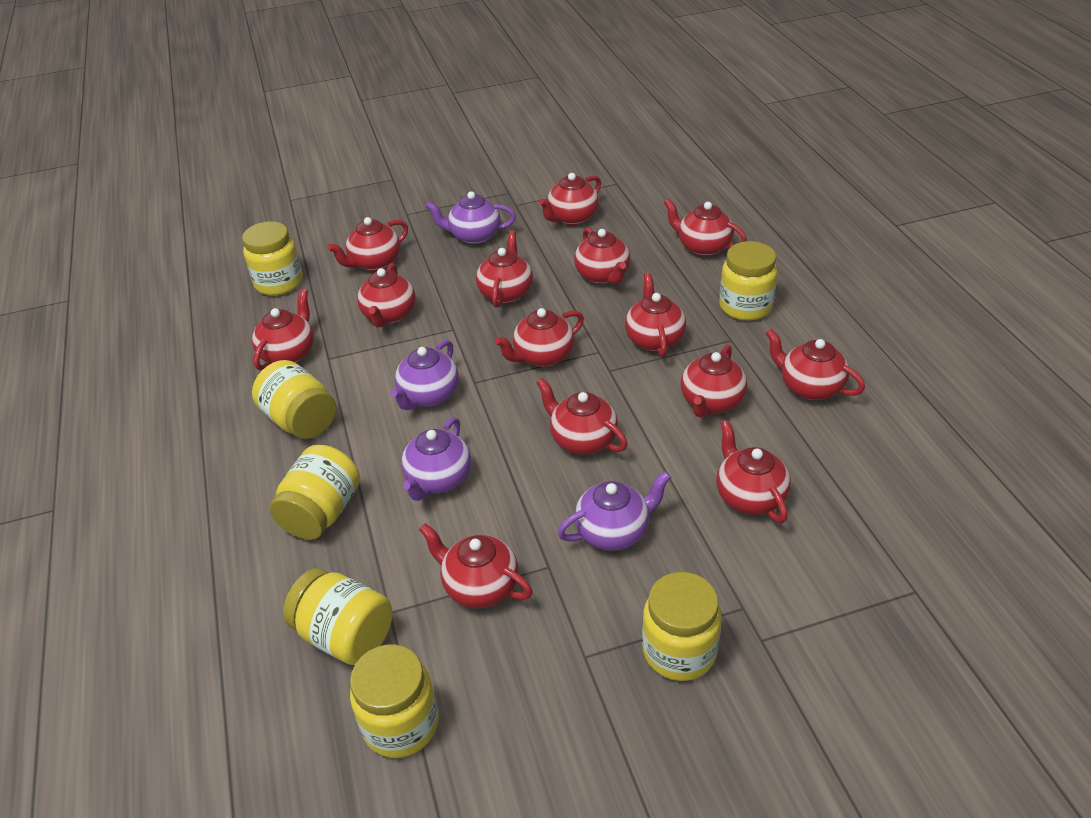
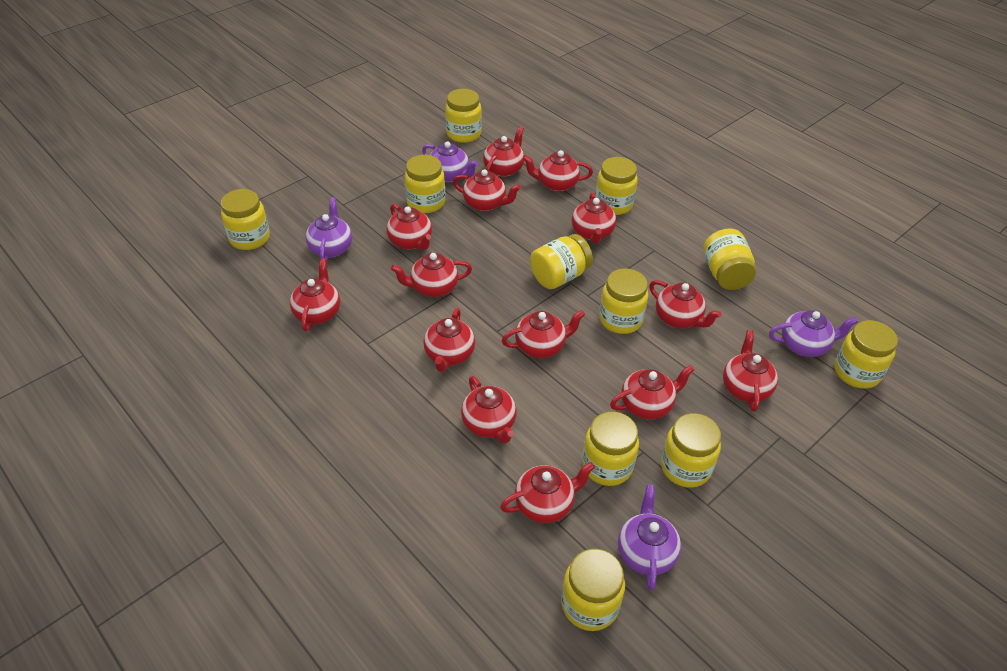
yellow jar: [242,221,303,296] [252,360,336,439] [270,445,360,540] [283,568,392,665] [350,644,439,758] [642,572,722,681] [719,241,778,321] = 7 -> [221,189,270,250] [404,155,445,213] [445,89,482,143] [530,234,593,289] [561,549,625,631] [582,411,639,486] [595,157,638,215] [599,268,648,334] [661,413,721,488] [703,229,756,290] [834,320,898,389] = 11

